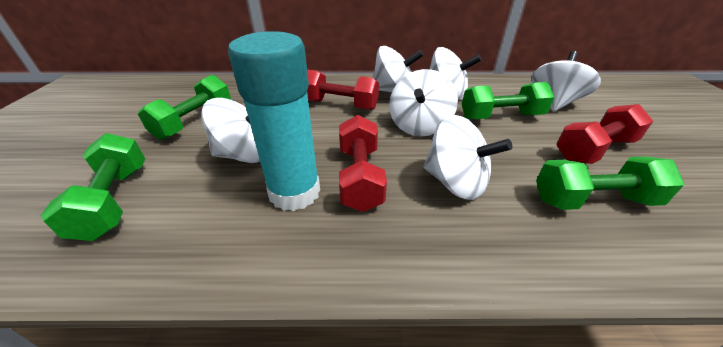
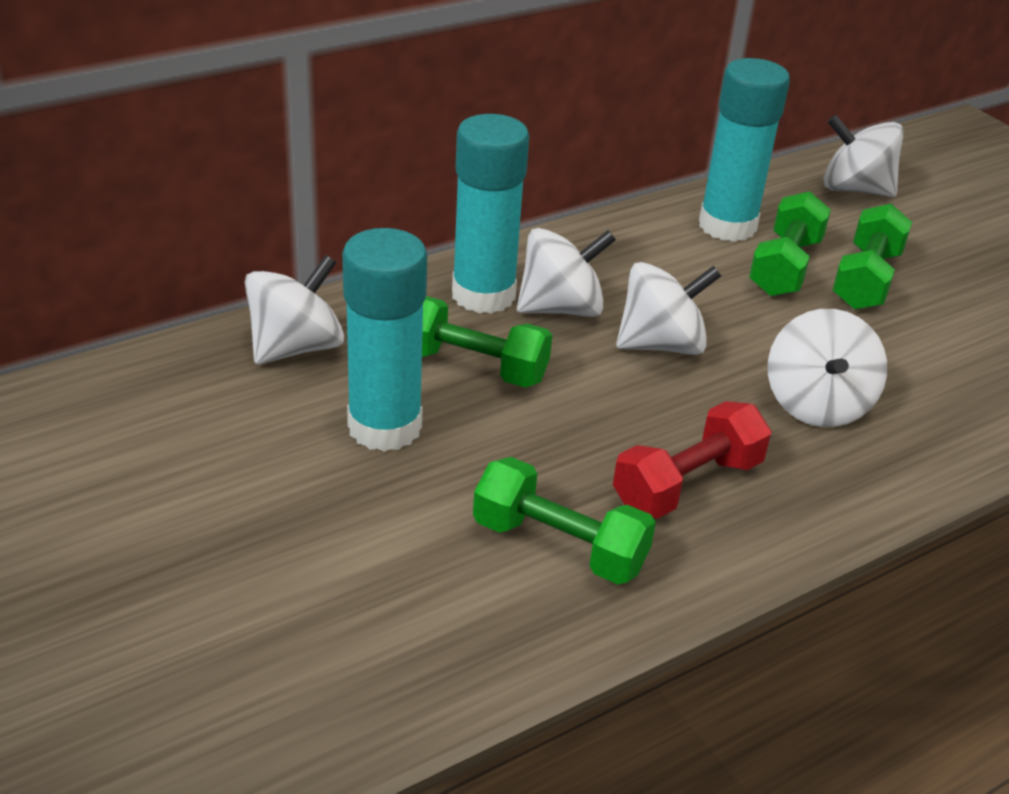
red dumbbell: [307,69,379,110] [339,115,387,212] [556,104,653,164] = 3 -> [613,401,772,519] = 1
turquoise glue stick: [228,31,320,211] = 1 -> [342,228,427,452] [452,114,530,314] [699,58,790,242] = 3
white spinning top: [201,98,260,163] [373,46,423,93] [389,69,458,136] [424,115,512,200] [430,47,482,100] [532,51,601,111] = 6 -> [245,255,344,365] [517,228,616,317] [616,262,721,355] [768,309,887,427] [824,115,904,197] = 5

